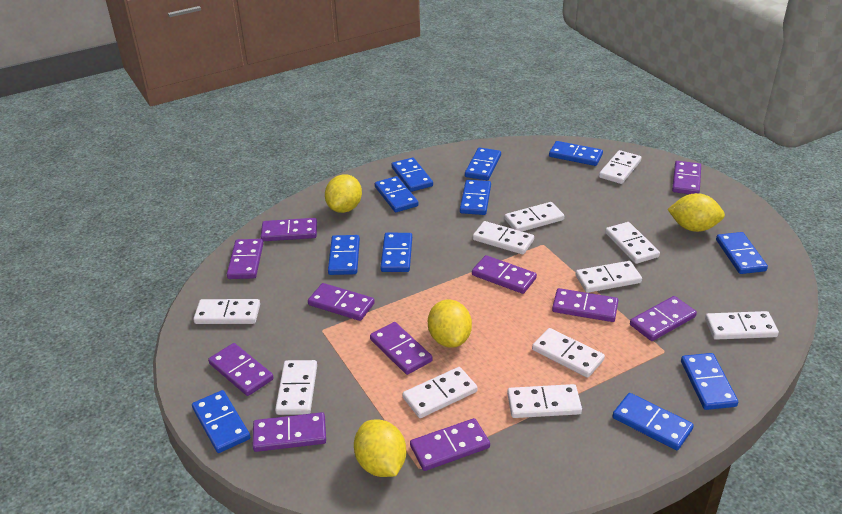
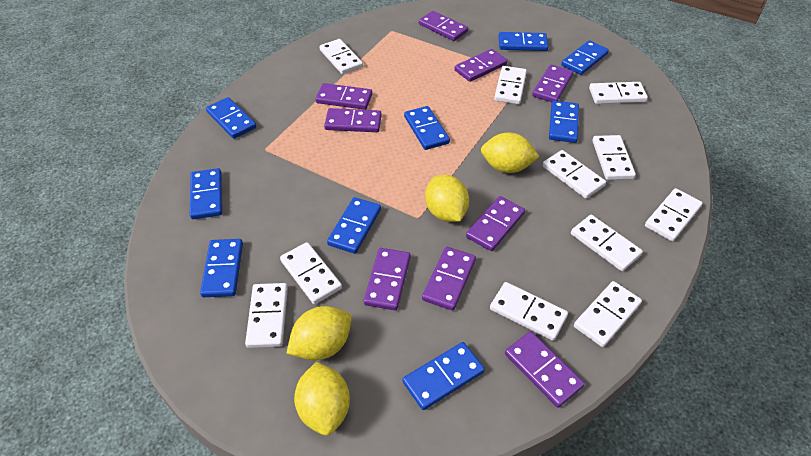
blue domino: [192,390,250,453] [328,235,360,275] [375,176,418,212] [381,233,412,272] [392,158,433,192] [460,180,491,215] [465,147,501,181] [549,141,603,166] [612,393,694,450] [681,353,738,410] [716,232,768,274] = 11 -> [190,168,222,219] [200,239,243,297] [206,97,256,139] [327,197,381,254] [403,342,485,410] [404,106,450,150] [499,32,548,51] [549,101,579,143] [561,40,609,75] = 9
purple domino: [208,343,274,396] [227,239,264,279] [253,412,326,452] [261,218,317,241] [308,283,375,321] [370,322,433,375] [410,418,490,471] [472,255,537,294] [552,288,618,322] [630,296,697,341] [672,161,701,194] = 11 -> [315,83,372,110] [324,108,382,132] [364,248,411,310] [419,11,468,41] [422,247,476,311] [455,49,508,82] [466,196,525,251] [505,331,585,408] [532,64,573,102] = 9

